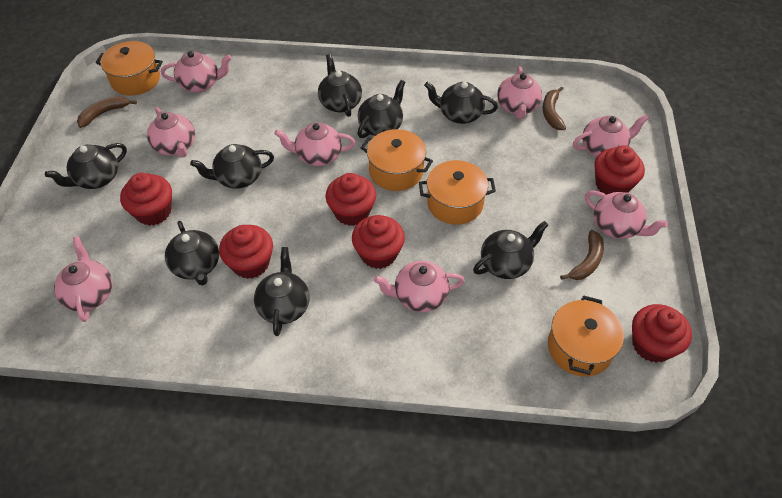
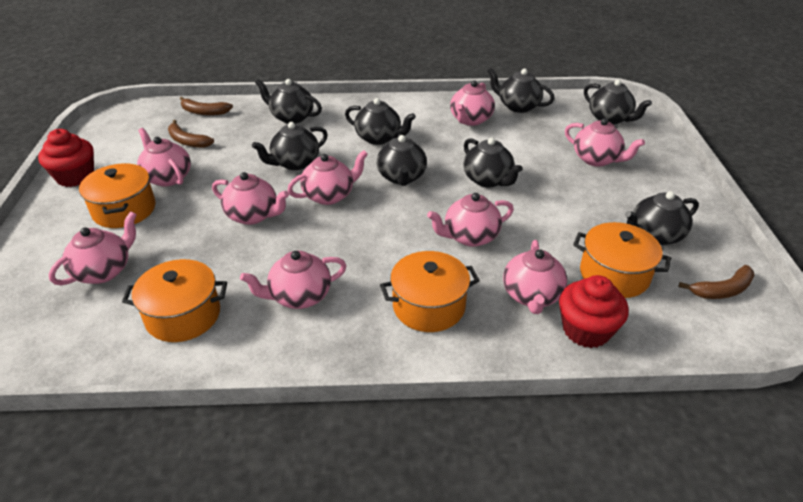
pink teapot: [54,236,113,322] [147,107,195,158] [161,51,232,93] [274,122,355,166] [374,261,465,312] [497,66,542,119] [573,114,649,157] [585,191,668,239] = 8 -> [49,212,137,285] [137,128,191,187] [212,172,289,225] [240,251,346,309] [287,150,368,205] [427,193,514,247] [450,80,495,126] [503,240,567,314] [565,118,645,167] = 9
red cupcake: [120,173,172,226] [219,225,273,279] [326,173,376,226] [352,215,405,269] [594,146,645,195] [632,304,692,363] = 6 -> [38,129,94,187] [559,275,629,348] = 2

